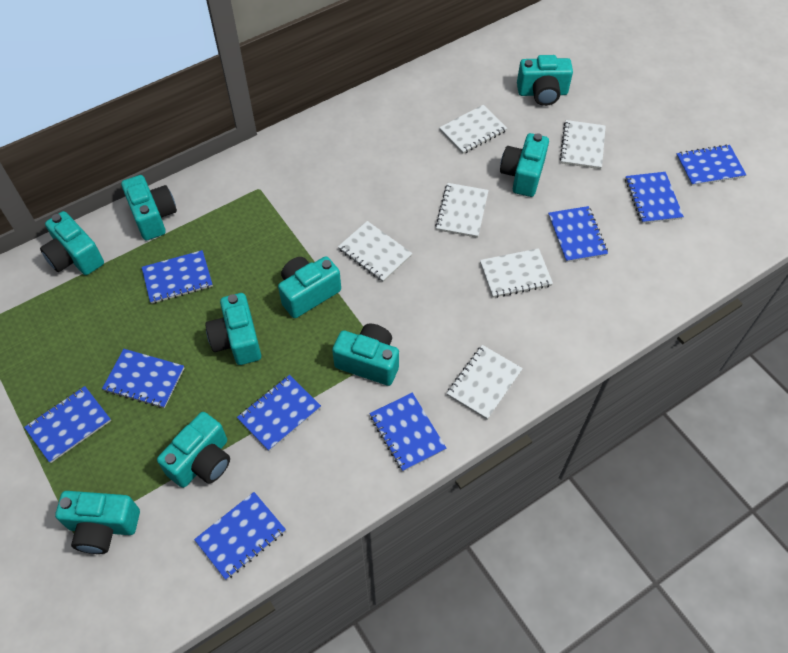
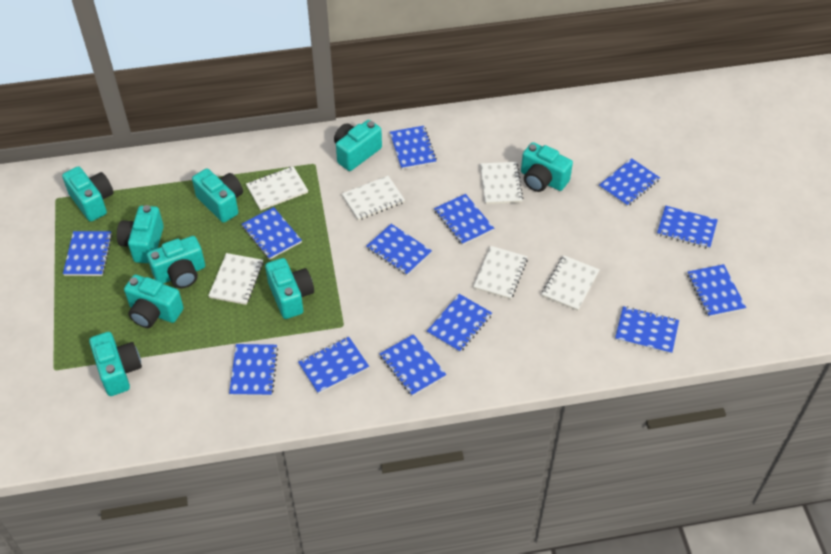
blue notebook: [24,386,111,463] [102,349,184,408] [142,250,213,304] [194,492,286,580] [237,375,321,451] [370,393,446,472] [548,206,608,262] [625,172,684,224] [676,144,746,186] = 9 -> [63,231,112,276] [229,344,278,396] [242,207,302,260] [298,337,369,394] [366,224,432,276] [379,334,447,396] [390,126,437,169] [427,294,492,353] [434,194,494,245] [599,158,660,207] [615,306,679,354] [657,206,718,249] [687,264,746,317] = 13

